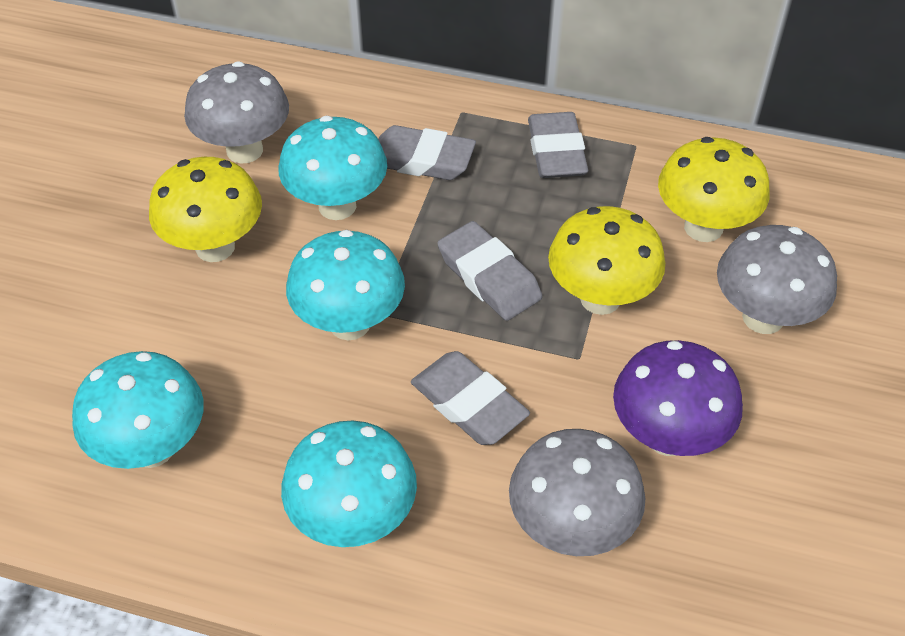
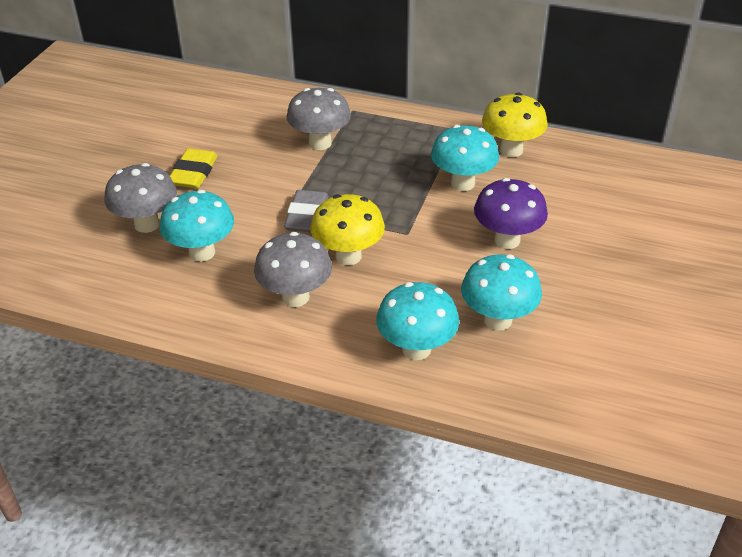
grey eraser: [378,125,476,180] [411,351,530,445] [437,221,543,321] [528,112,588,178] = 4 -> [284,190,329,233] = 1
yellow eraser: none = 0 -> [170,148,218,188] = 1
yellow mushroom: [149,157,262,262] [548,206,665,315] [658,137,770,242] = 3 -> [310,194,385,265] [482,93,548,157] = 2

